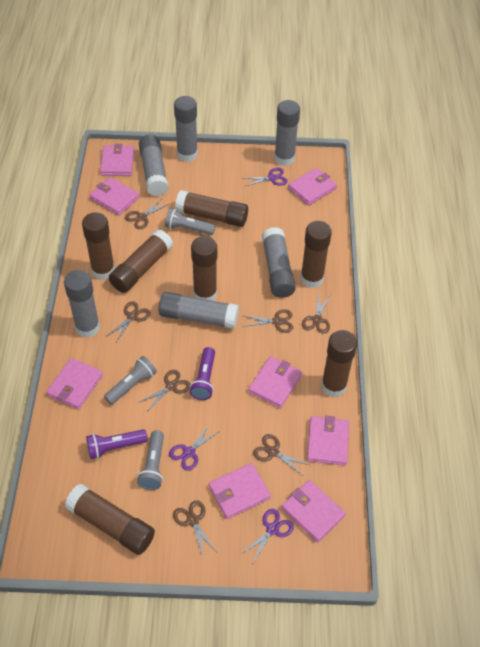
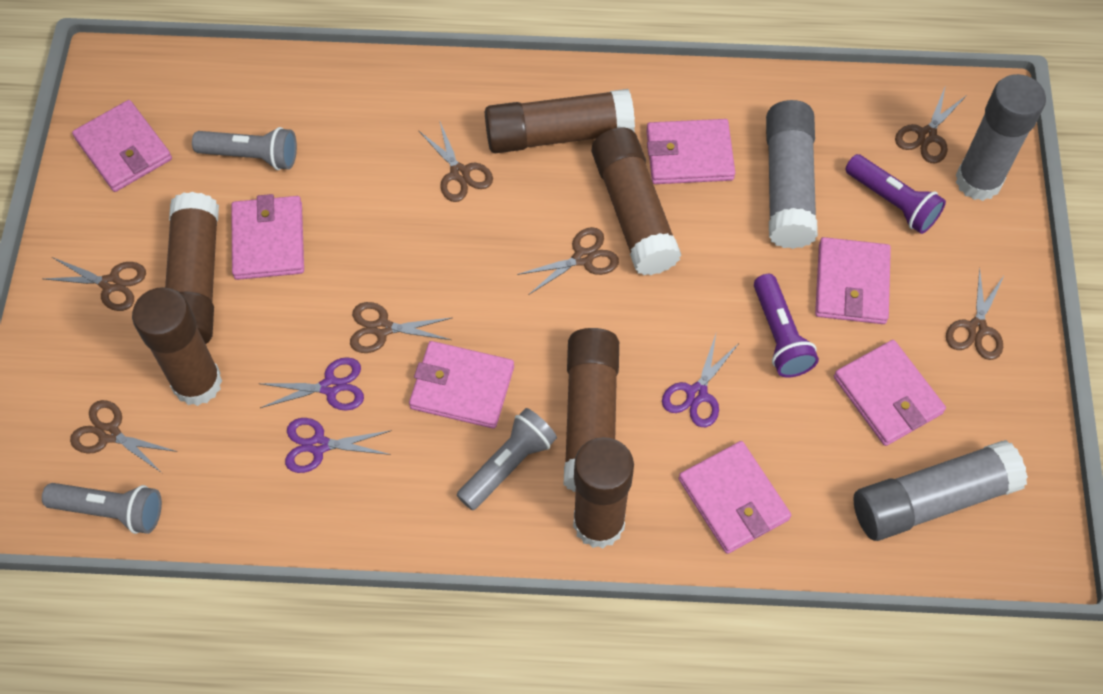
brown glue stick: [65,484,155,555] [82,212,115,280] [109,229,173,293] [175,190,248,227] [191,236,217,301] [301,221,332,288] [321,330,357,397] = 7 -> [132,287,222,406] [165,192,219,344] [485,89,635,153] [563,328,619,492] [573,437,634,548] [592,127,681,275] = 6
grey glue stick: [64,270,100,338] [139,134,168,196] [159,292,239,329] [174,96,198,162] [262,227,296,298] [274,100,300,166] = 6 -> [766,100,818,249] [853,440,1028,541] [956,74,1046,201] = 3
pink wallet: [46,358,103,410] [89,177,139,215] [100,144,134,176] [209,463,271,519] [248,356,302,408] [281,480,346,543] [288,168,337,205] [307,416,349,466] = 8 -> [72,100,172,192] [231,194,304,280] [409,341,514,429] [646,119,735,184] [679,441,791,554] [815,237,891,324] [834,340,946,446] = 7

